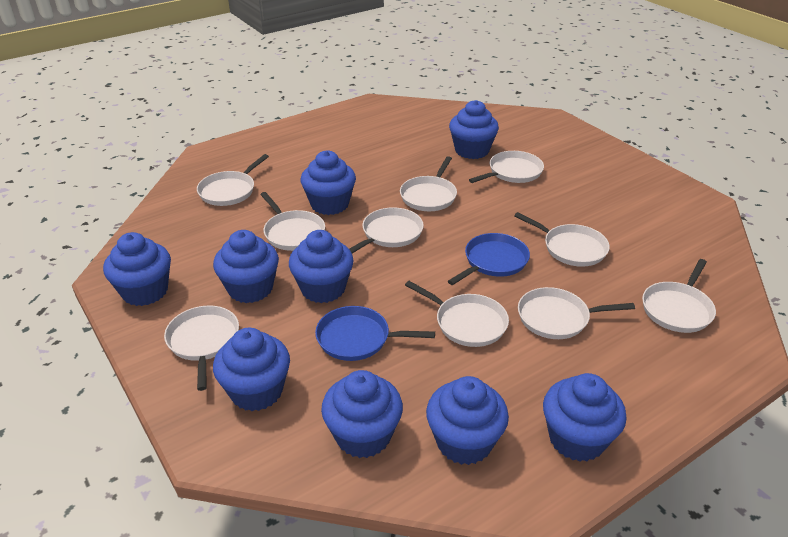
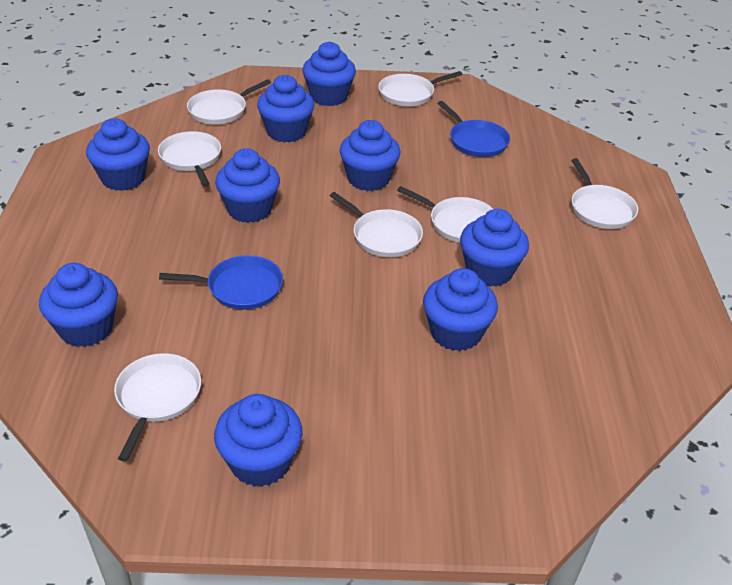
white pan: [164,306,239,391] [197,154,269,206] [260,192,325,251] [350,207,424,253] [400,156,457,211] [405,281,509,347] [469,151,544,183] [514,212,610,267] [518,287,635,339] [642,259,716,333] = 10 -> [114,353,201,461] [158,131,221,187] [187,79,271,125] [330,192,423,257] [379,71,463,106] [397,186,493,243] [571,158,638,229] = 7

